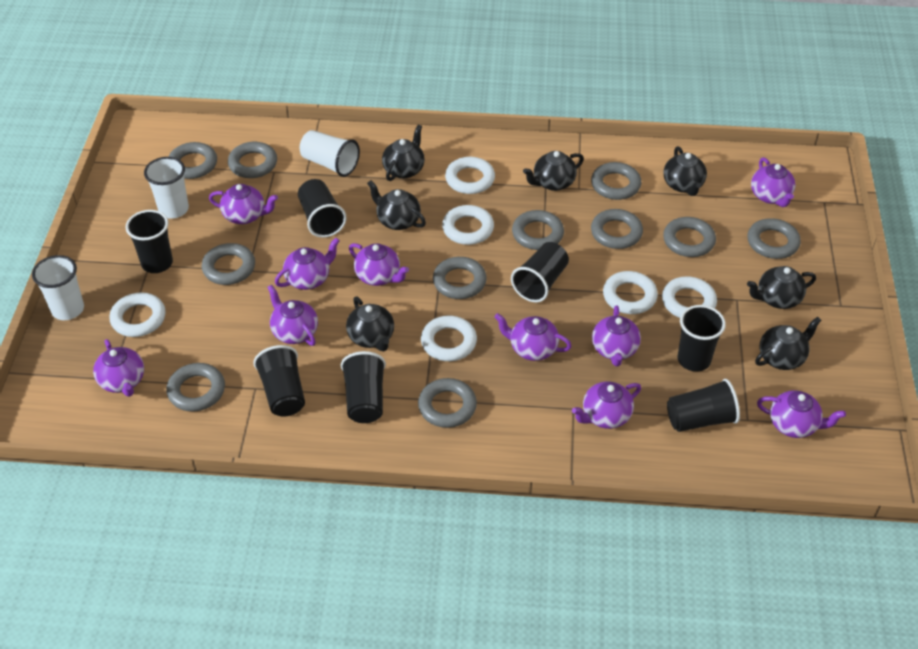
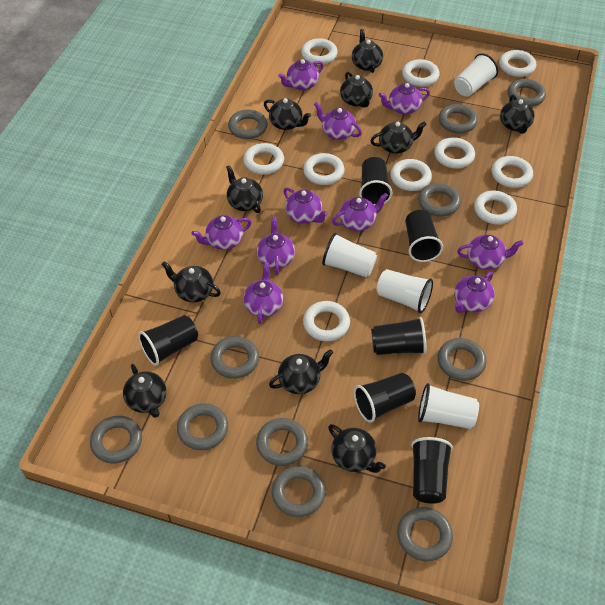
black cup: [126,210,173,273] [253,345,305,417] [298,179,347,238] [341,351,386,423] [511,242,569,302] [667,379,740,432] [678,305,726,372] = 7 -> [138,315,198,366] [354,373,416,423] [359,157,392,205] [371,317,426,355] [405,210,443,262] [411,437,453,504] = 6
black teapot: [346,296,394,351] [367,180,426,230] [382,125,425,181] [523,151,584,191] [663,146,707,196] [747,266,816,309] [755,317,821,370] = 7 -> [123,364,167,418] [161,261,221,302] [226,165,263,213] [264,98,311,130] [269,349,333,394] [328,424,386,473] [340,72,373,108] [352,29,383,73] [370,121,427,154] [500,94,535,134] = 10
white cup: [32,255,84,320] [144,157,189,219] [300,130,360,177] = 3 -> [322,233,377,277] [377,269,433,313] [418,383,479,429] [454,53,498,97] = 4
white ring: [109,292,166,337] [421,316,477,361] [442,205,494,245] [445,157,495,194] [603,271,658,314] [662,276,717,318] = 6 -> [243,143,284,175] [301,38,338,65] [303,153,345,185] [303,301,350,341] [390,159,432,191] [402,59,440,87] [434,137,475,168] [474,191,517,224] [492,156,533,188] [499,50,536,77] = 10

